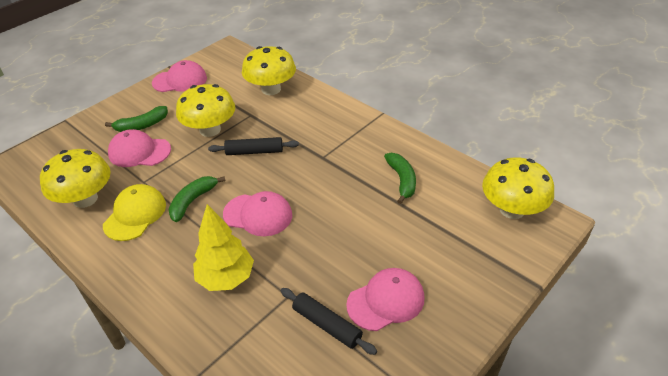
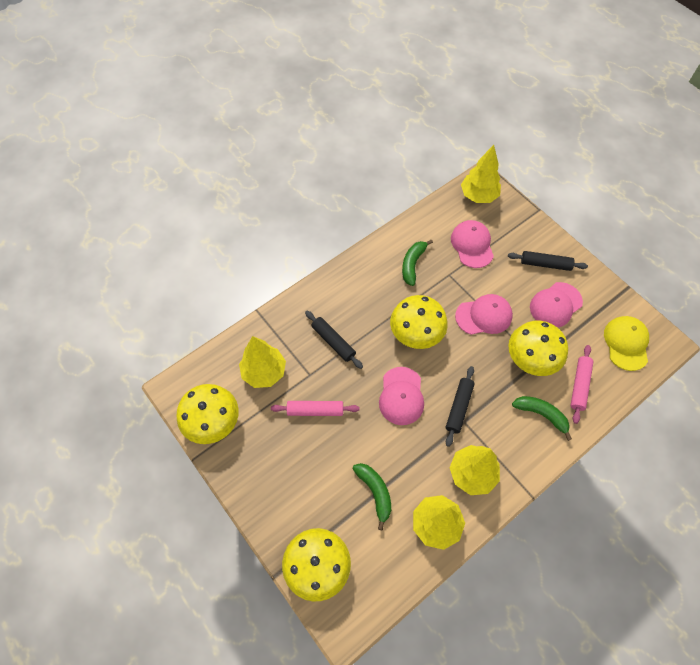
black rolling pin: [208,137,299,155] [281,288,377,355] = 2 -> [305,311,363,369] [446,366,475,447] [508,251,588,271] = 3
pink rolling pin: none = 0 -> [271,401,360,416] [570,345,594,424] = 2
yellow tree: [193,204,254,291] = 1 -> [239,336,286,388] [413,495,465,550] [449,445,500,495] [461,145,501,203] = 4

